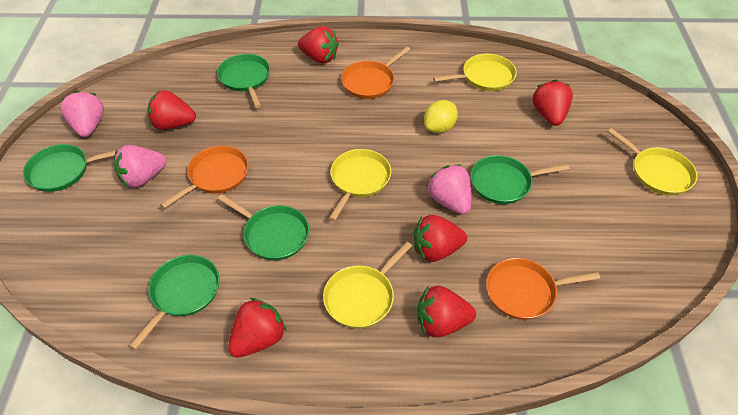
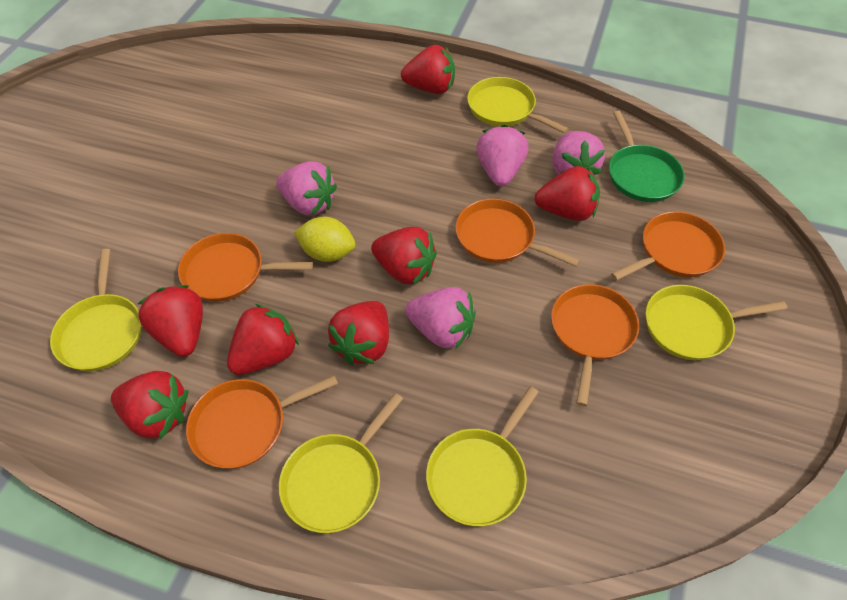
green pan: [23,144,119,192] [130,255,220,350] [217,54,270,108] [218,194,309,260] [471,155,570,204] = 5 -> [609,110,685,202] = 1
orange pan: [160,146,249,209] [341,46,410,99] [486,258,600,320] = 3 -> [178,233,313,302] [186,375,338,469] [455,199,580,267] [551,284,639,406] [611,211,725,281] = 5
pink strawberry: [60,91,104,137] [114,145,166,188] [426,164,471,214] = 3 -> [276,161,337,216] [405,287,476,349] [476,124,528,187] [552,131,605,175] = 4
red strawberry: [148,90,196,130] [228,298,287,358] [298,26,339,64] [414,215,467,262] [417,286,476,337] [532,80,573,126] = 6 -> [111,371,189,439] [138,285,203,357] [227,304,299,375] [328,301,389,365] [371,227,437,285] [401,45,455,94] [534,166,600,221] = 7
yellow pan: [323,242,412,329] [329,149,391,221] [433,54,517,91] [608,128,697,195] = 4 -> [50,249,141,371] [279,393,403,533] [426,386,539,526] [467,77,569,134] [645,285,787,360] = 5

